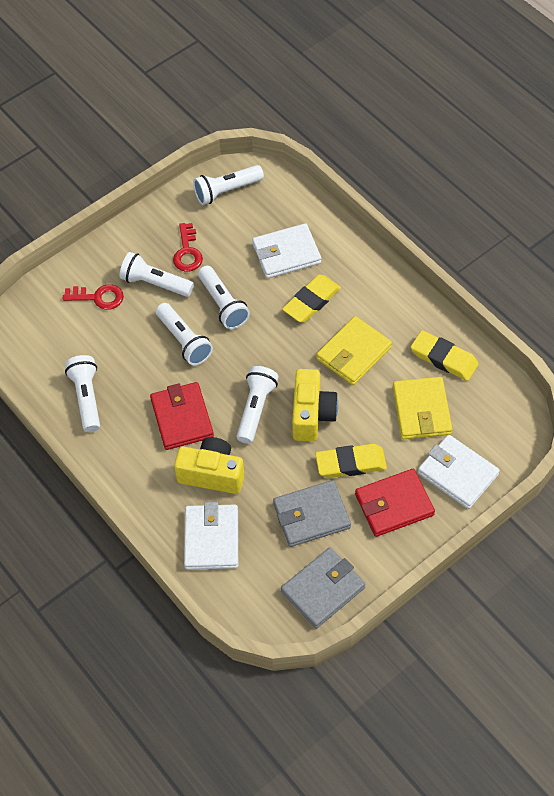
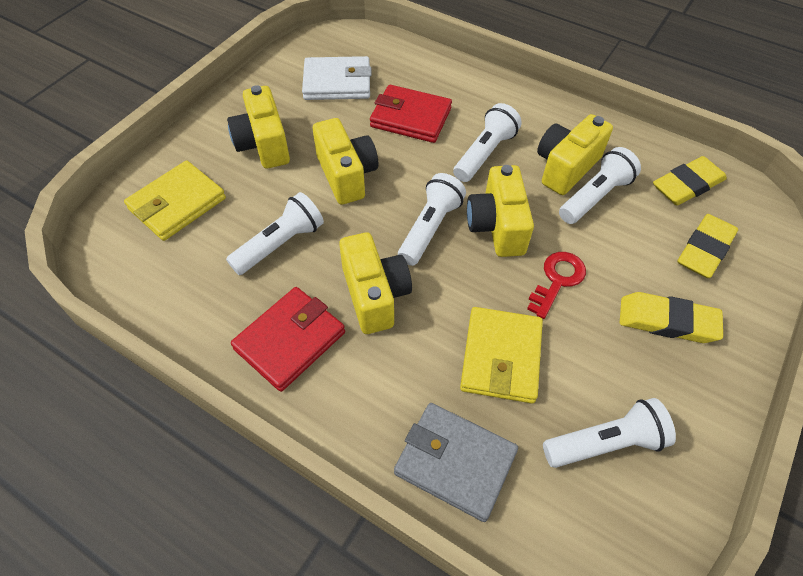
grey wallet: [273,480,351,547] [281,548,365,629] = 2 -> [394,403,518,522] = 1
red key: [63,284,124,310] [173,223,203,272] = 2 -> [527,252,586,319] = 1
white flashlight: [65,355,100,432] [120,252,194,297] [156,303,213,365] [193,165,264,205] [198,266,250,329] [237,366,279,444] = 6 -> [226,192,324,275] [398,173,466,266] [453,103,522,182] [543,398,676,468] [559,147,641,224] = 5
white wallet: [184,502,238,570] [252,223,321,278] [418,435,500,509] = 3 -> [302,56,372,100] = 1
yellow camera: [174,437,244,494] [292,369,338,441] = 2 -> [227,85,290,169] [313,118,378,205] [339,232,412,334] [467,165,534,257] [537,114,613,195] = 5

